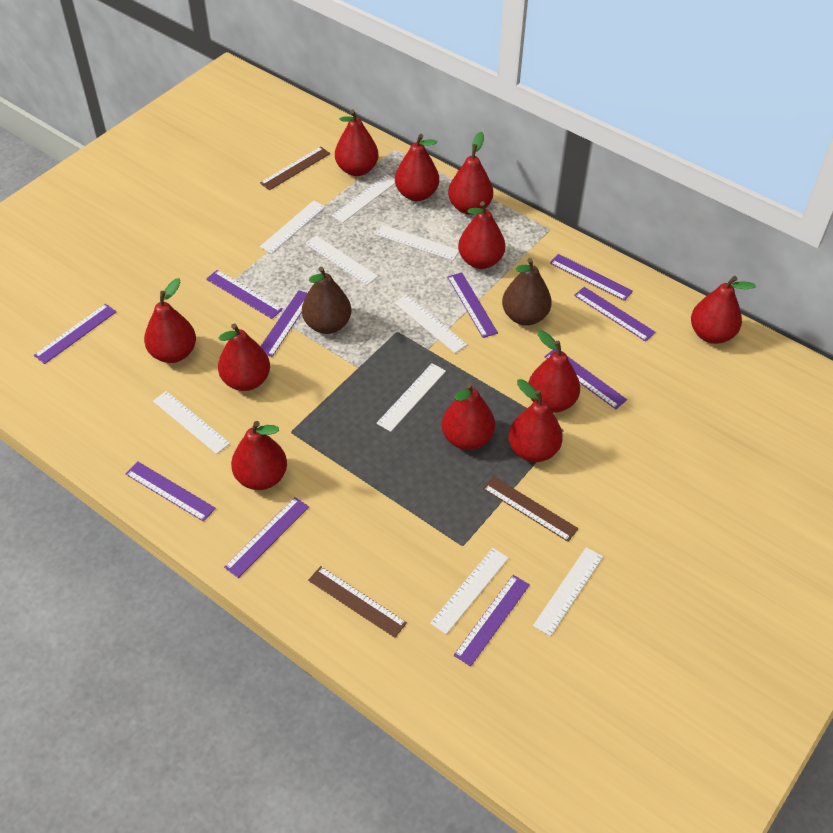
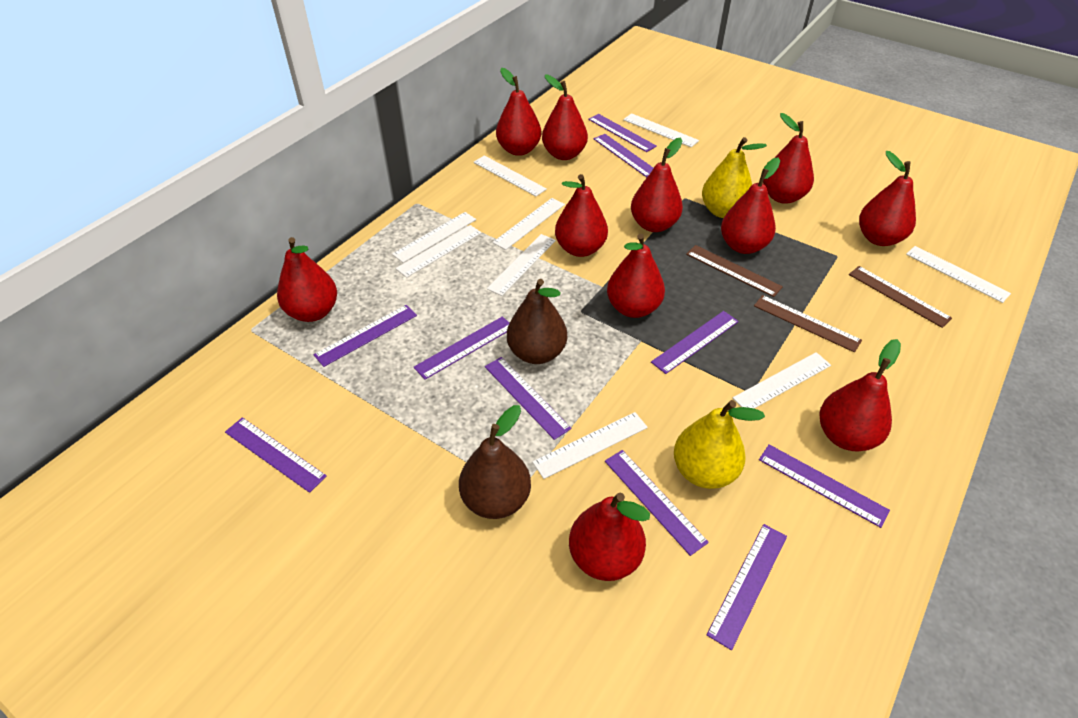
yellow pear: none = 0 -> [674,400,765,489] [702,137,767,218] = 2

